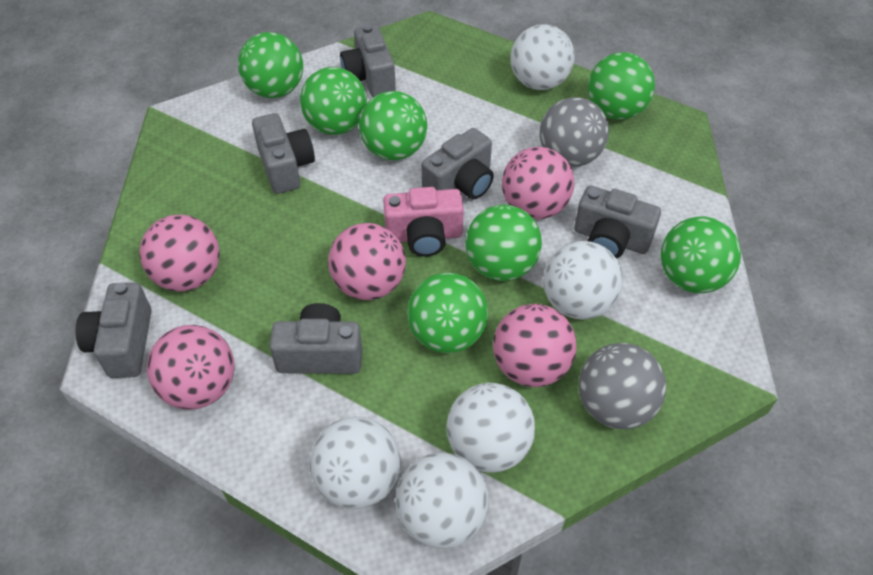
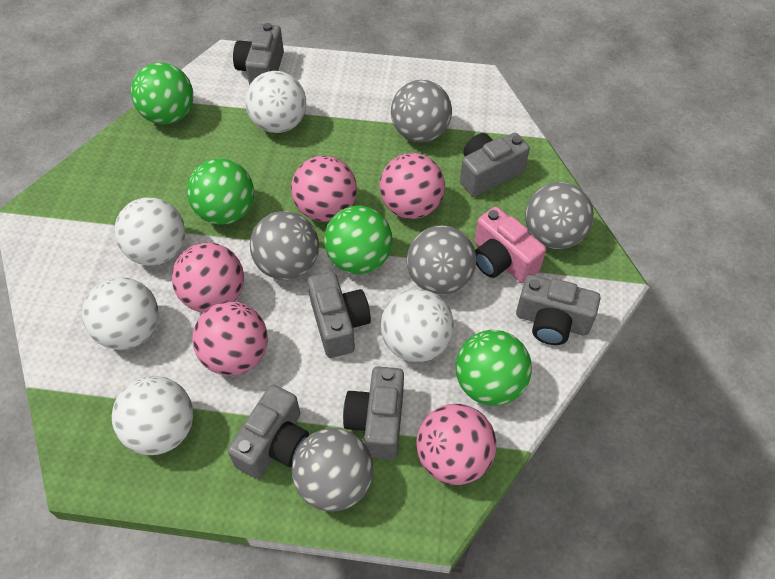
green ball: [238,32,303,98] [300,67,367,135] [359,91,427,160] [407,272,488,353] [465,205,542,281] [588,52,655,120] [661,217,741,293] = 7 -> [131,63,193,125] [187,158,254,225] [324,206,393,274] [456,330,532,406] = 4
grey ball: [540,97,609,167] [579,343,666,429] = 2 -> [250,211,319,280] [292,428,373,512] [391,80,452,143] [407,225,476,295] [525,182,594,249] = 5

